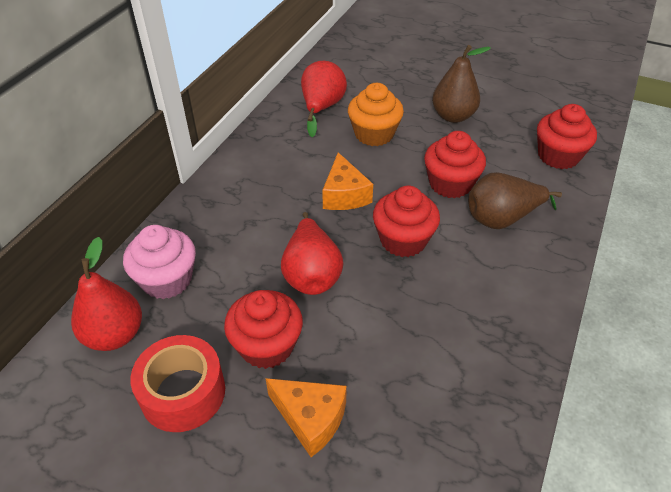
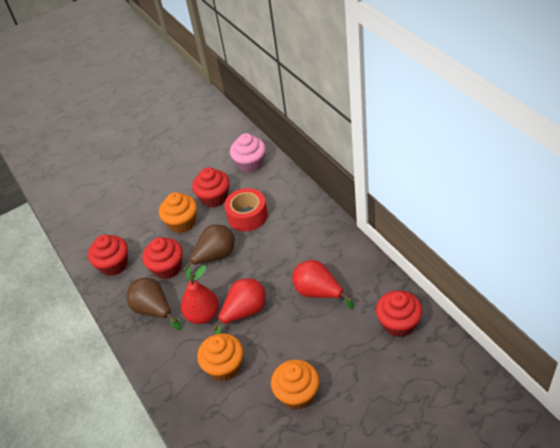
orange cheese: [266,378,347,457] [322,152,373,210] = 2 -> none = 0
orange cupcake: [348,83,404,146] = 1 -> [159,192,197,233] [197,333,243,381] [271,360,319,410] = 3

